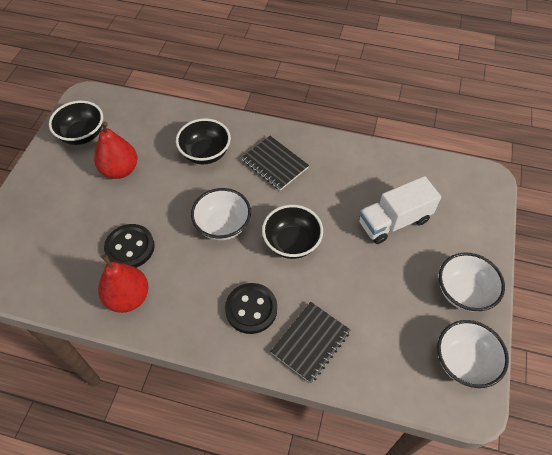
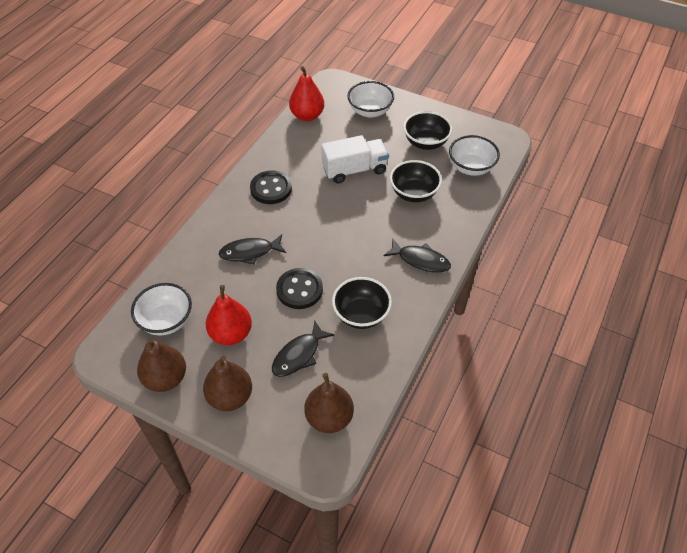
black fish: none = 0 -> [219,234,286,265] [272,321,334,377] [383,239,451,273] = 3
black notebook: [241,136,309,191] [270,302,350,383] = 2 -> none = 0
brown pear: none = 0 -> [137,338,186,392] [203,356,252,411] [304,373,354,433] = 3

